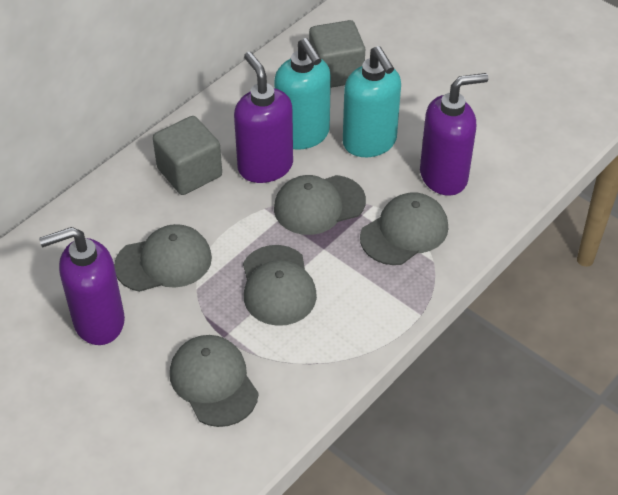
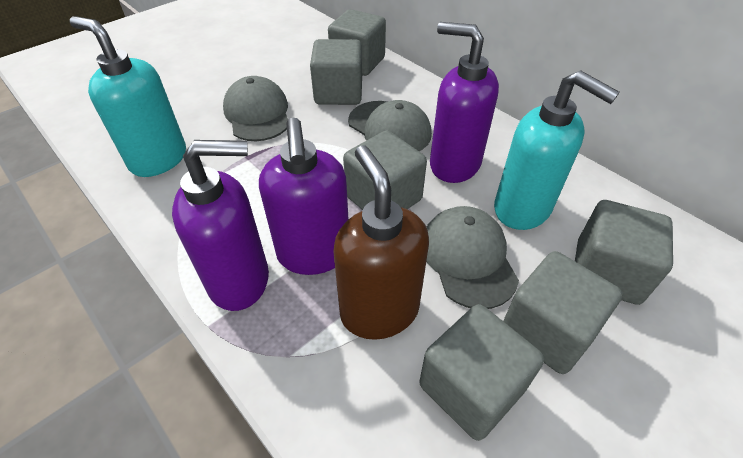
brown soap dispenser: none = 0 -> [333,145,429,340] = 1
grey cap: [114,224,212,292] [170,335,259,427] [243,245,317,326] [274,175,366,235] [360,192,448,265] = 5 -> [223,76,288,141] [348,100,432,151] [426,206,519,309] = 3
grey cube: [153,116,222,195] [309,20,365,88] = 2 -> [310,39,362,105] [328,9,386,76] [343,130,427,210] [419,304,544,441] [503,251,623,374] [575,200,673,305] = 6

